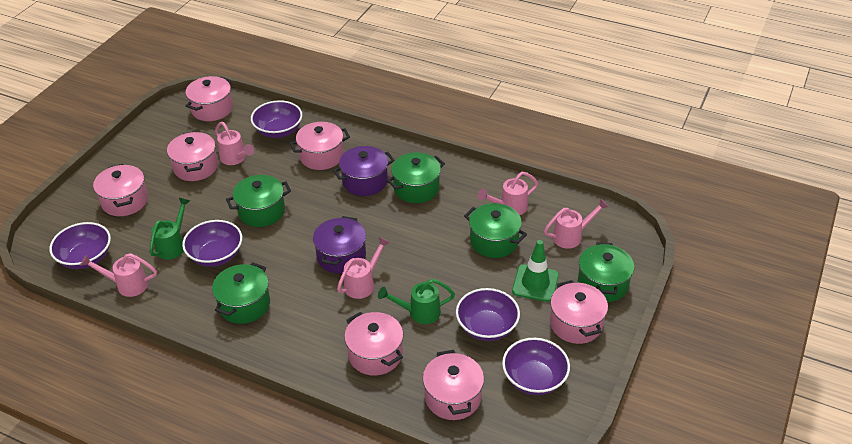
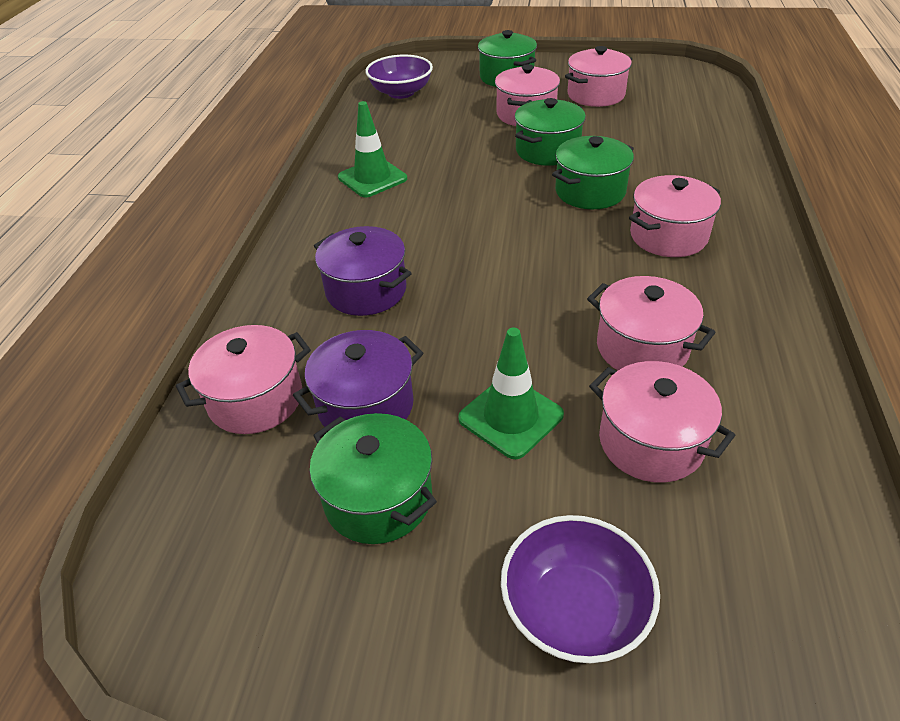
green pot: [212,262,270,324] [226,175,291,227] [387,152,445,203] [464,203,527,258] [578,242,634,302] = 5 -> [310,413,437,544] [478,30,537,87] [514,98,586,166] [552,136,634,209] = 4
green traffic cone: [512,240,559,302] = 1 -> [338,101,407,197] [458,328,564,459] = 2
green watering can: [150,198,190,260] [378,279,455,324] = 2 -> none = 0
pink pot: [93,164,148,216] [167,131,218,181] [186,76,233,121] [289,122,350,170] [344,312,403,376] [423,350,484,420] [550,280,608,344] = 7 -> [176,325,311,434] [495,64,560,126] [565,46,632,107] [587,276,716,370] [589,361,736,483] [629,175,721,257] = 6
pink watering can: [80,253,157,297] [215,122,254,165] [337,237,390,299] [478,172,538,215] [544,198,609,249] = 5 -> none = 0
purple bowl: [49,222,111,269] [182,220,242,267] [251,100,302,138] [456,288,520,341] [502,338,570,395] = 5 -> [365,55,433,99] [501,515,660,663] = 2

